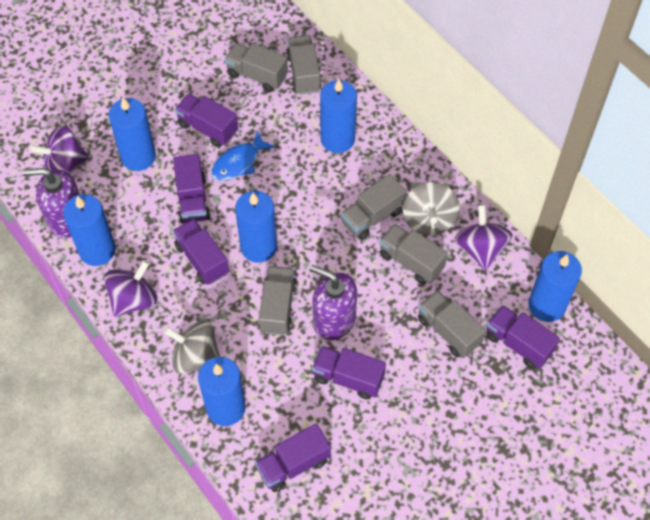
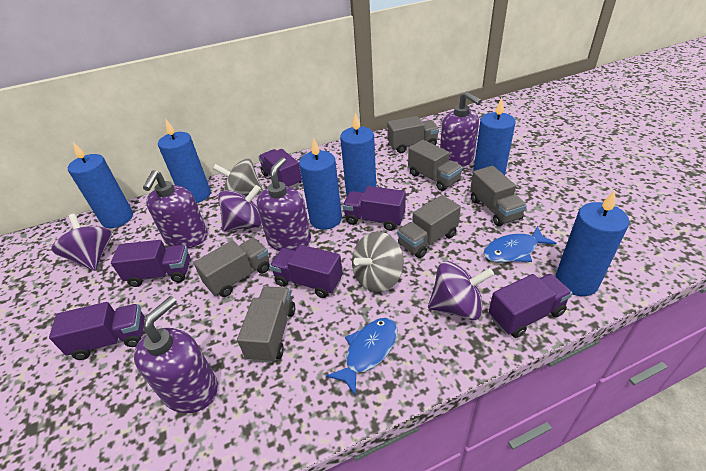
blue fish: [211,130,275,181] = 1 -> [326,318,397,395] [483,226,557,263] = 2
purple soap dispenser: [22,168,80,238] [310,265,357,341] = 2 -> [134,296,218,413] [143,170,208,248] [257,157,311,251] [440,91,482,167] = 4

